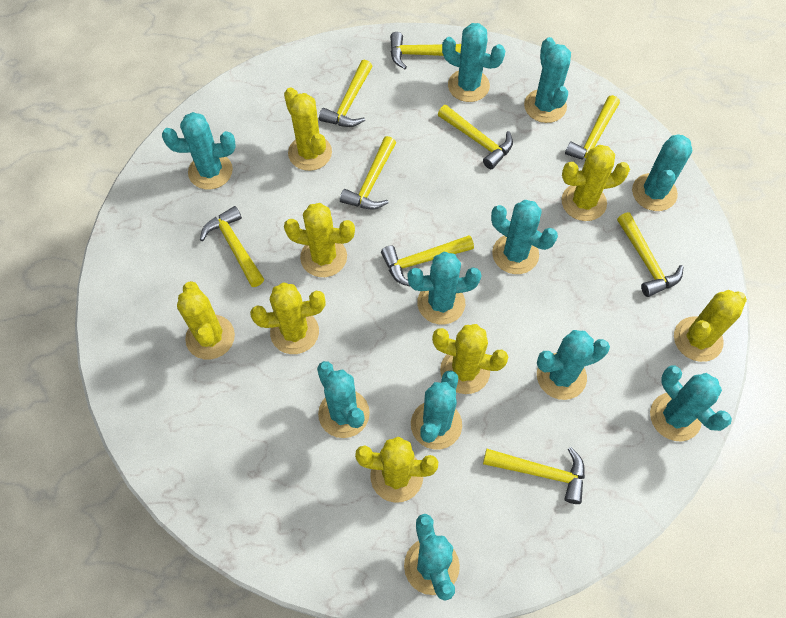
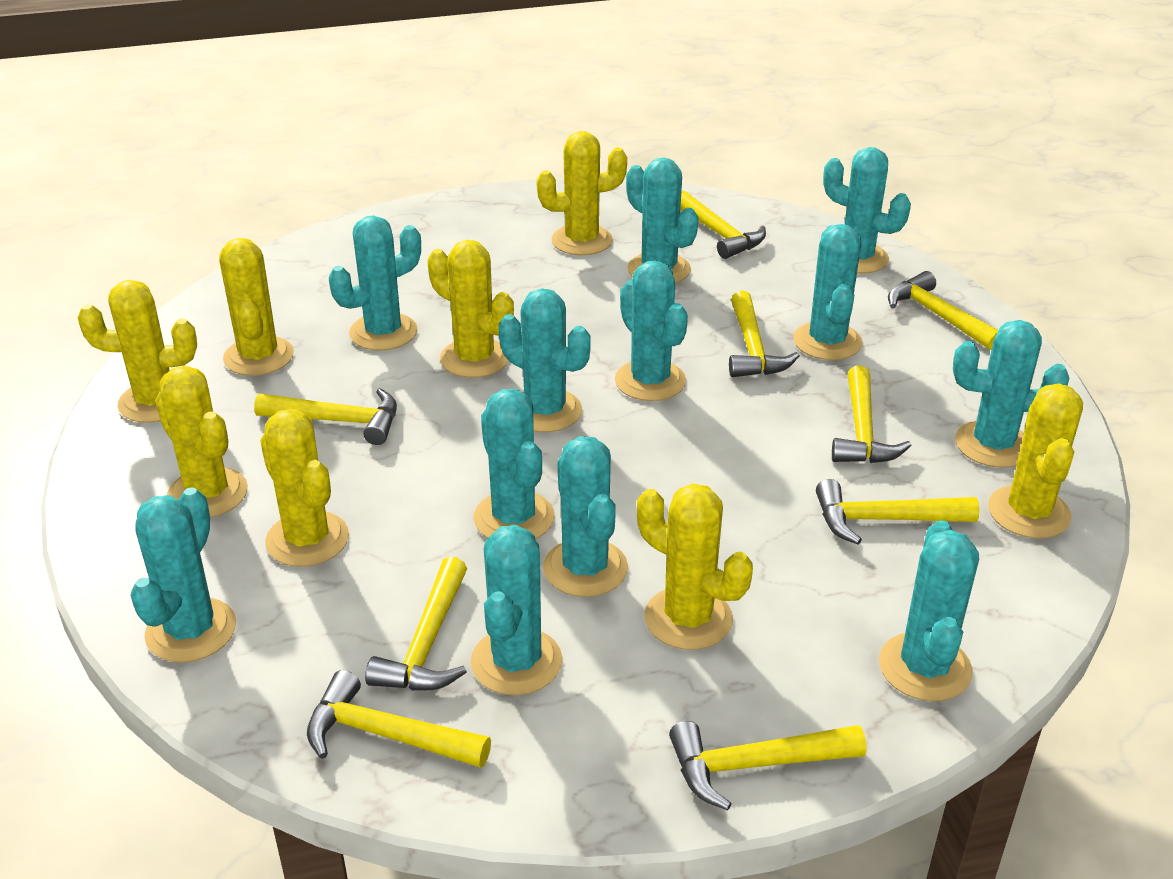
turquoise cactus: [162,112,236,190] [317,361,370,438] [404,514,460,601] [407,252,481,325] [411,370,462,450] [442,23,505,102] [491,200,558,274] [524,37,571,123] [537,330,610,400] [632,134,692,211] [650,365,732,441] = 11 -> [130,487,236,663] [329,215,421,351] [471,525,562,695] [473,389,554,539] [498,288,591,432] [543,436,628,597] [615,261,688,401] [626,157,699,283] [793,224,862,360] [823,147,911,274] [879,520,979,701] [953,320,1069,468] = 12

